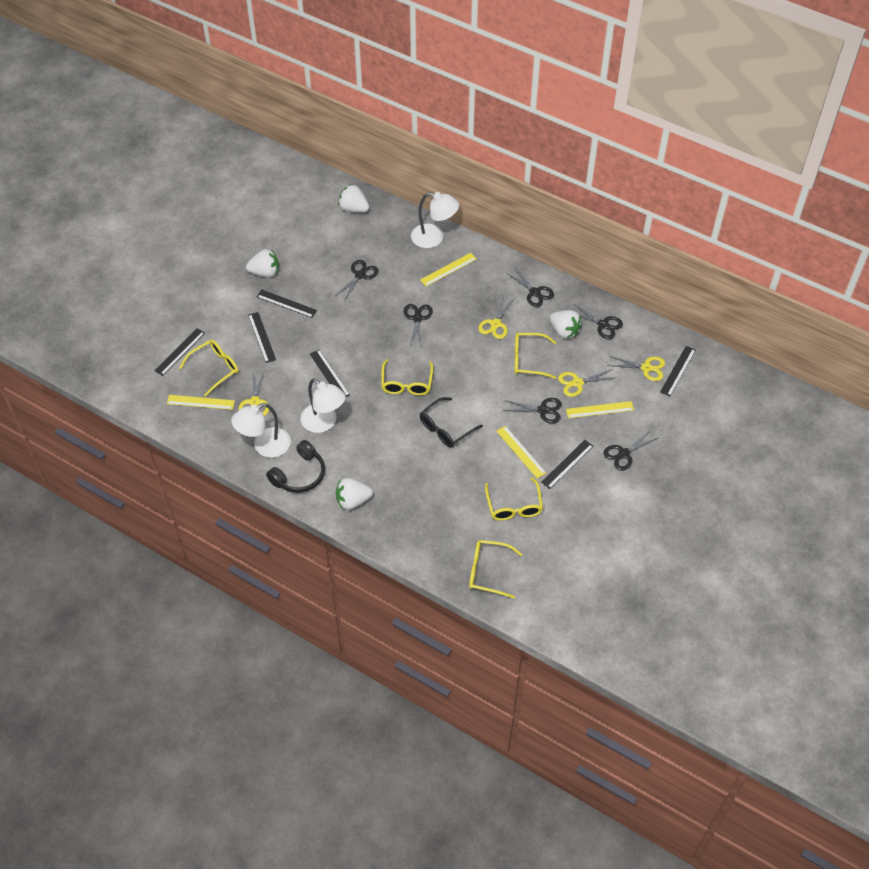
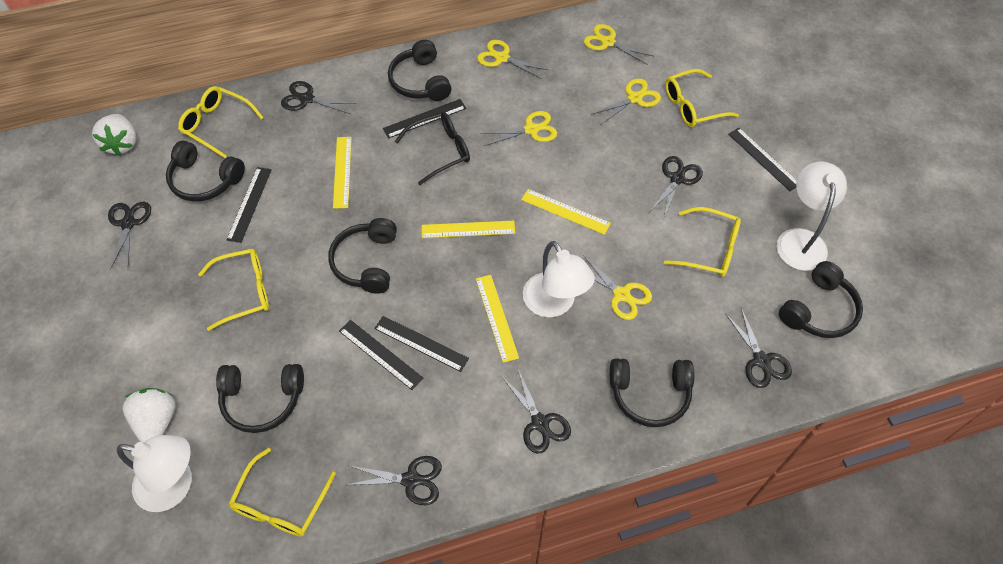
black headphones: [266,440,325,493] = 1 -> [166,141,245,201] [216,364,304,433] [328,218,397,294] [388,40,451,101] [610,358,695,427] [779,261,863,338] = 6
black ruler: [154,328,205,376] [248,312,276,363] [257,290,317,318] [310,350,350,397] [541,440,593,489] [660,346,696,396] = 6 -> [227,167,271,243] [339,320,423,390] [374,316,469,372] [383,99,466,139] [728,128,797,191] = 5
white strawberry: [246,249,279,277] [336,478,373,510] [338,184,369,212] [550,310,582,339] = 4 -> [92,114,136,156] [123,388,176,443] = 2
yellow scissors: [239,370,269,416] [478,296,514,339] [558,369,614,397] [607,356,665,381] = 4 -> [477,40,548,79] [480,111,557,146] [583,255,652,320] [584,24,653,64] [591,78,661,124] = 5

